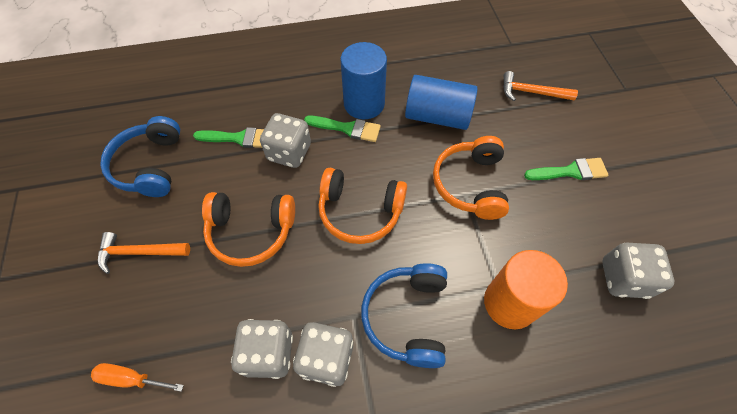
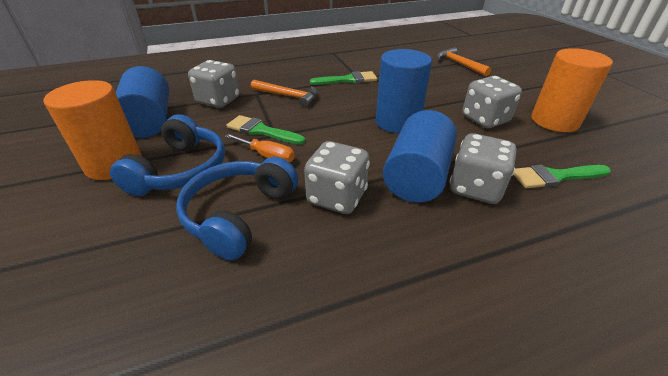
blue cylinder: [341,42,387,119] [405,75,478,130] = 2 -> [116,66,169,138] [376,49,432,134] [383,110,457,203] = 3
orange cylinder: [484,250,568,329] = 1 -> [44,80,142,180] [532,48,613,132] = 2
orange headphones: [202,192,295,267] [318,168,407,244] [433,136,509,220] = 3 -> none = 0

